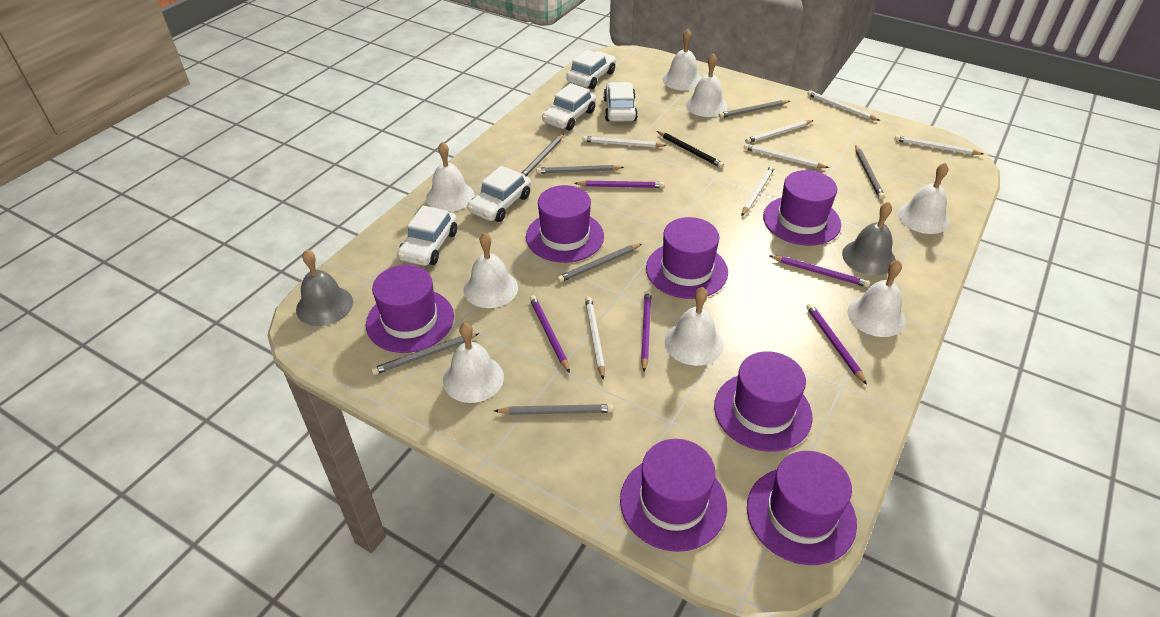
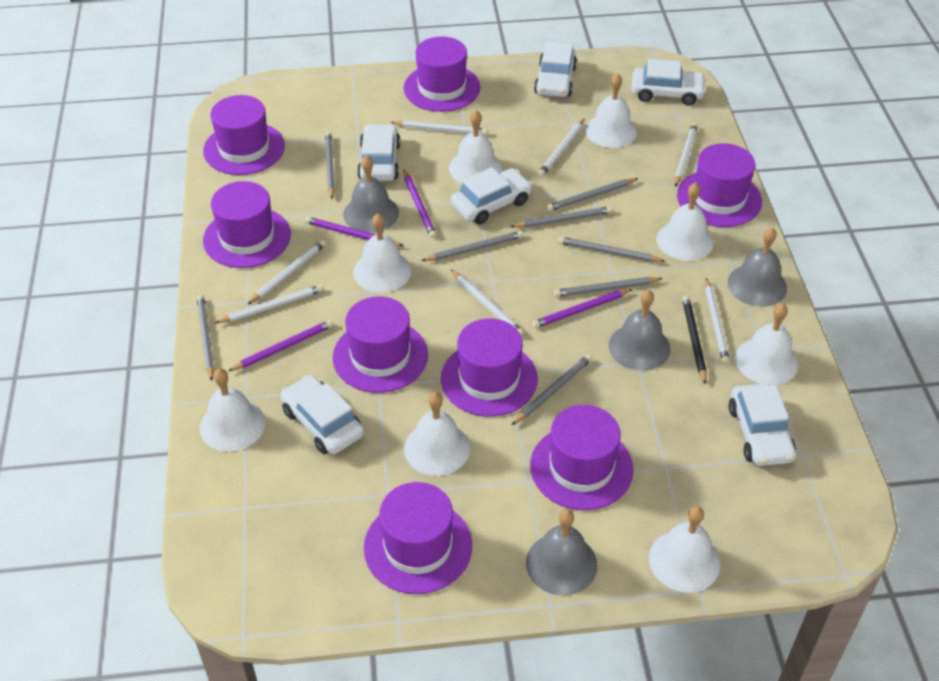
grey bell: [296,249,353,326] [842,202,896,275] = 2 -> [343,155,399,233] [526,509,597,595] [609,290,671,371] [728,227,787,307] = 4
grey pencil: [371,333,479,375] [495,404,614,415] [521,134,564,176] [536,165,624,174] [557,244,642,282] [719,100,790,118] [855,145,885,199] = 7 -> [197,295,214,381] [325,132,335,199] [421,231,524,261] [510,206,613,228] [512,354,592,425] [546,178,638,211] [554,277,663,297] [558,236,665,262] = 8
purple hat: [366,265,454,353] [526,185,604,263] [620,439,727,552] [646,217,728,299] [714,351,813,452] [747,451,857,565] [763,170,841,246] = 7 -> [203,95,285,175] [203,181,291,268] [332,296,428,393] [364,482,472,594] [404,36,480,112] [441,318,538,417] [530,405,634,510] [677,143,762,227] = 8
purple pencil: [530,295,570,373] [574,181,664,188] [641,290,652,372] [769,255,871,287] [806,303,867,385] = 5 -> [228,320,333,371] [305,216,404,246] [403,170,437,238] [532,289,632,328] = 4
white car: [397,206,457,266] [468,166,531,222] [542,83,596,131] [566,50,616,89] [604,82,638,121] = 5 -> [280,375,364,454] [357,124,400,181] [451,167,532,224] [534,42,577,97] [631,59,706,105] [729,383,796,466] = 6

